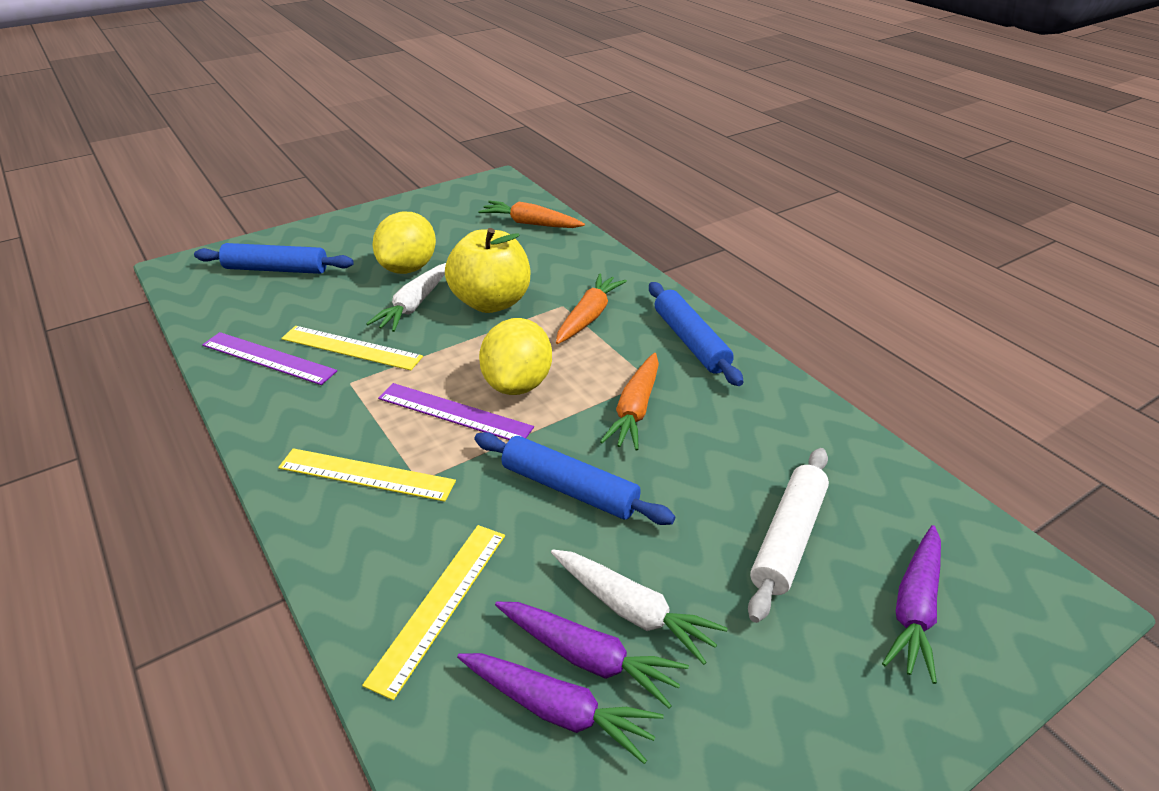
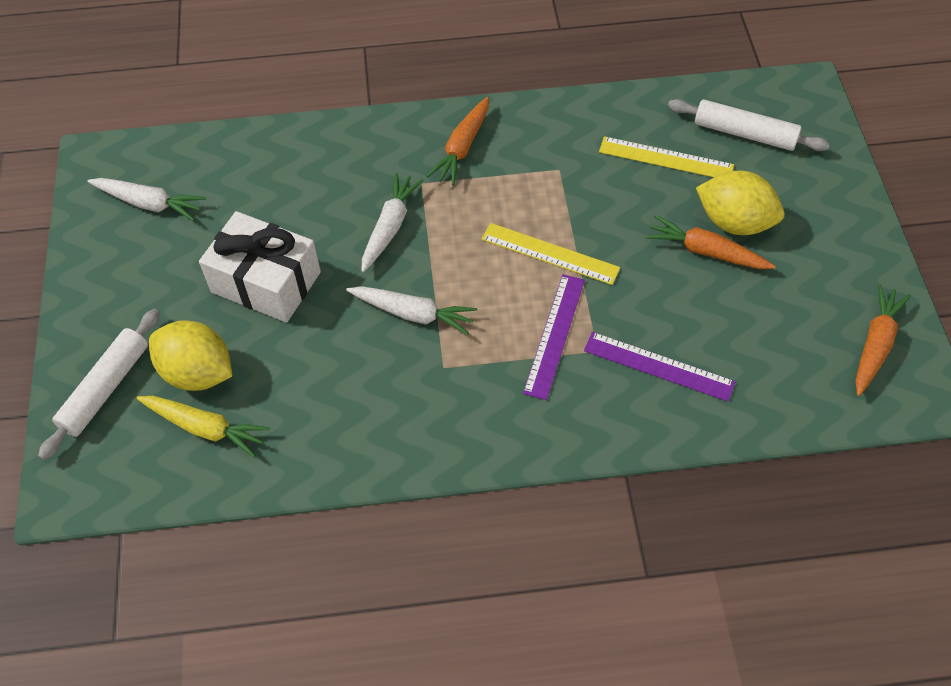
blue rolling pin: [194,243,354,274] [474,432,675,525] [649,282,743,386] = 3 -> none = 0
purple carrot: [457,653,664,764] [495,602,689,709] [882,525,941,684] = 3 -> none = 0
white carrot: [366,263,446,332] [551,549,728,665] = 2 -> [88,178,206,221] [346,286,477,335] [362,172,424,272] = 3
white gift: none = 0 -> [199,211,321,323] = 1
white rolling pin: [748,448,829,623] = 1 -> [38,309,160,460] [668,99,830,151] = 2
yellow apple: [445,228,530,313] = 1 -> none = 0
yellow carrot: none = 0 -> [137,396,270,457] = 1
yellow ruler: [278,448,456,502] [281,326,423,371] [362,525,505,700] = 3 -> [481,223,620,285] [599,136,734,177] = 2

